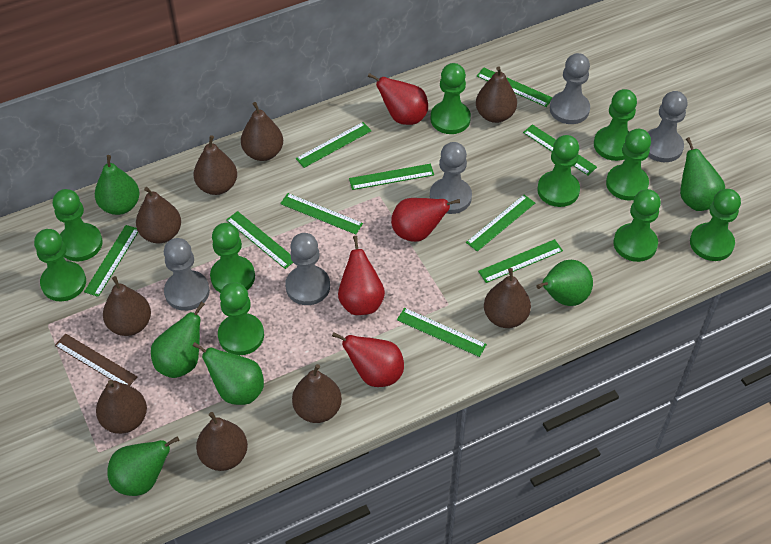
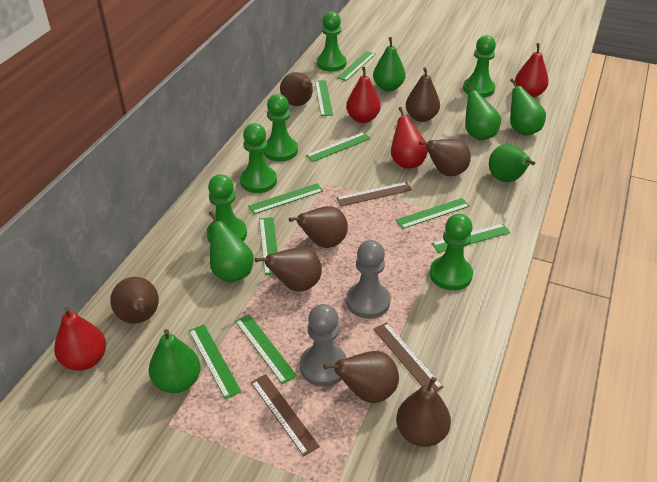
brown pear: [96,380,147,434] [103,276,151,336] [136,187,181,243] [194,135,237,195] [196,412,248,471] [241,102,283,161] [292,364,342,423] [476,66,517,123] [484,268,531,328] = 9 -> [110,277,159,324] [255,247,322,292] [280,72,313,106] [289,206,348,248] [323,351,399,403] [396,377,451,447] [406,67,440,122] [419,139,471,176] = 8
brown ruler: [55,334,137,386] = 1 -> [251,374,320,456] [336,182,412,206] [373,322,444,391] = 3
green pawn: [34,229,86,301] [53,189,103,261] [210,223,255,293] [218,282,264,355] [430,63,471,134] [537,135,580,207] [594,89,637,161] [606,129,651,201] [614,189,661,262] [690,189,741,261] = 10 -> [206,174,247,242] [240,123,277,193] [263,94,298,162] [317,12,346,72] [430,214,473,290] [463,35,496,97] = 6
green ruler: [84,225,138,297] [226,211,293,269] [280,193,363,235] [296,122,372,168] [349,164,434,190] [397,308,487,357] [466,195,535,252] [477,67,553,107] [478,239,563,283] [523,124,597,175] = 10 -> [189,324,242,399] [235,314,297,384] [248,183,323,214] [259,217,278,275] [306,132,371,162] [315,80,333,116] [337,51,376,81] [395,198,470,229] [432,223,510,253] = 9
grey pawn: [164,238,210,311] [285,233,330,305] [430,142,472,214] [550,53,590,124] [647,91,688,162] = 5 -> [300,304,347,387] [346,240,390,319] = 2

